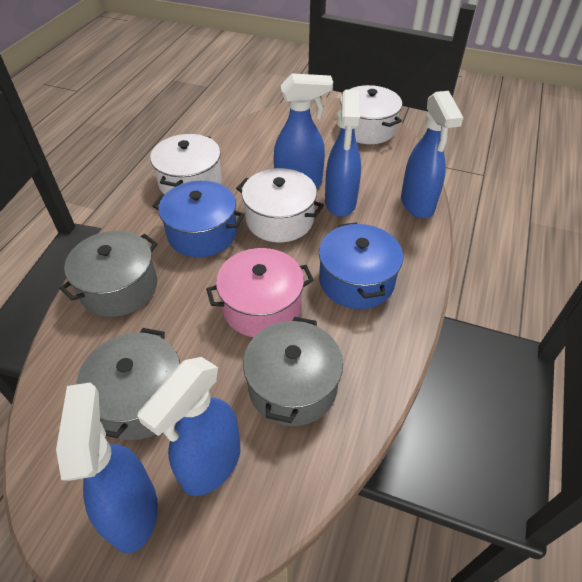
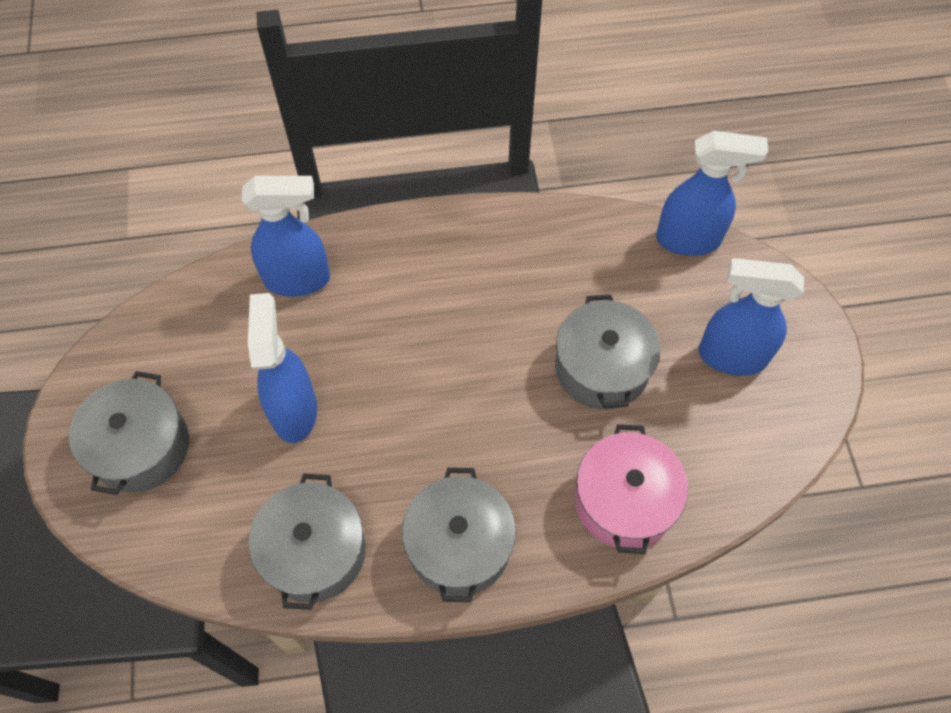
blue pot: [153,181,245,257] [319,222,403,309] = 2 -> none = 0
blue spray bottle: [56,382,158,553] [137,357,241,496] [274,73,333,188] [325,90,361,217] [401,91,463,218] = 5 -> [242,176,330,297] [248,293,317,443] [656,131,768,256] [699,258,804,376] = 4
grey pot: [59,231,158,317] [76,328,180,440] [243,317,343,426] = 3 -> [69,371,189,495] [249,474,366,610] [402,468,516,602] [555,295,660,409] = 4
white pot: [150,134,222,195] [236,168,324,242] [340,85,402,144] = 3 -> none = 0

